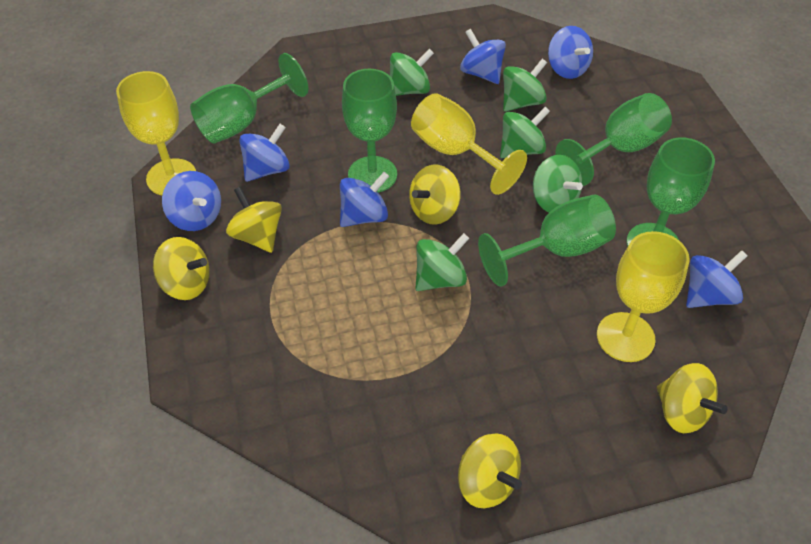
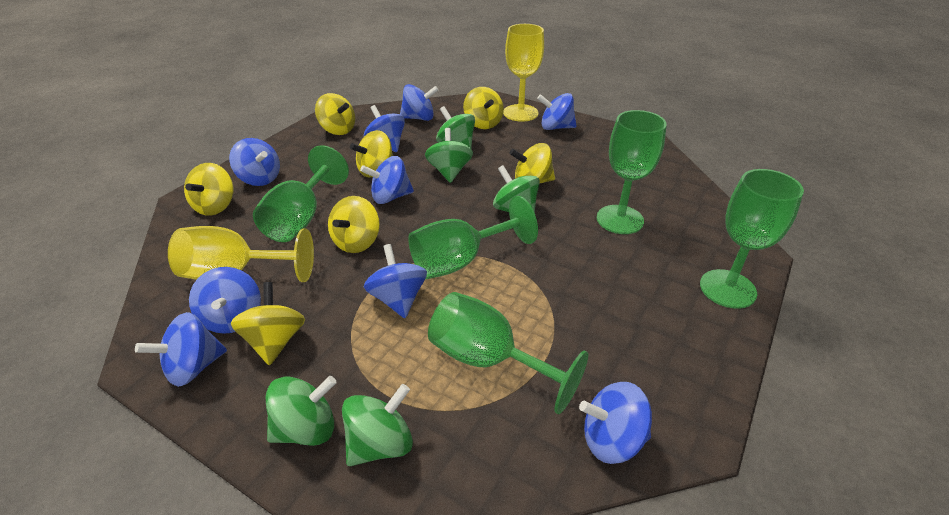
blue spinning top: [162,171,221,231] [239,124,290,182] [340,172,389,227] [460,29,506,84] [548,26,593,79] [686,250,747,308] = 6 -> [135,312,227,387] [189,267,261,334] [229,138,280,186] [360,156,414,204] [364,105,405,152] [364,244,427,318] [400,84,438,121] [537,93,577,130] [579,382,652,464] = 9
yellow goblet: [116,71,196,195] [411,93,527,195] [597,231,690,362] = 3 -> [168,226,314,282] [503,24,544,122] = 2
yellow spinning top: [153,237,210,300] [226,187,282,253] [409,165,461,225] [458,433,522,508] [657,363,728,433] = 5 -> [184,163,234,216] [231,282,305,365] [315,93,355,135] [328,196,380,253] [350,130,393,178] [463,87,504,129] [509,143,555,184] = 7

